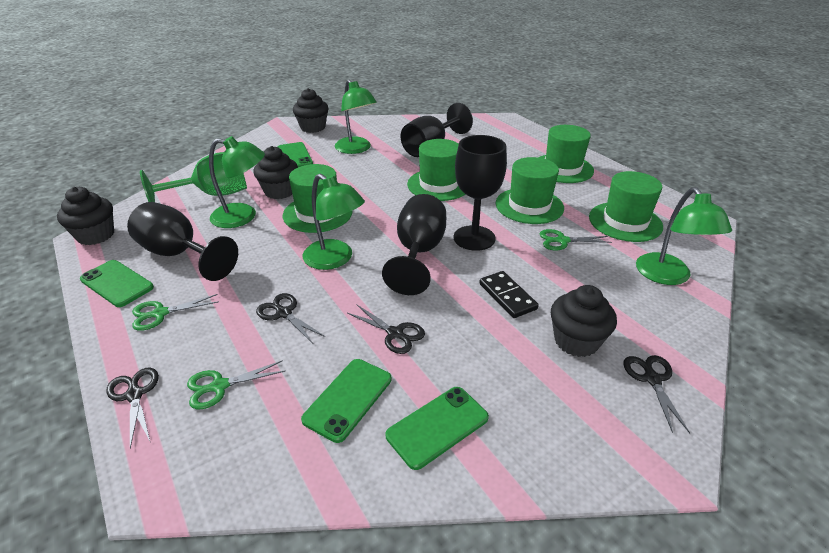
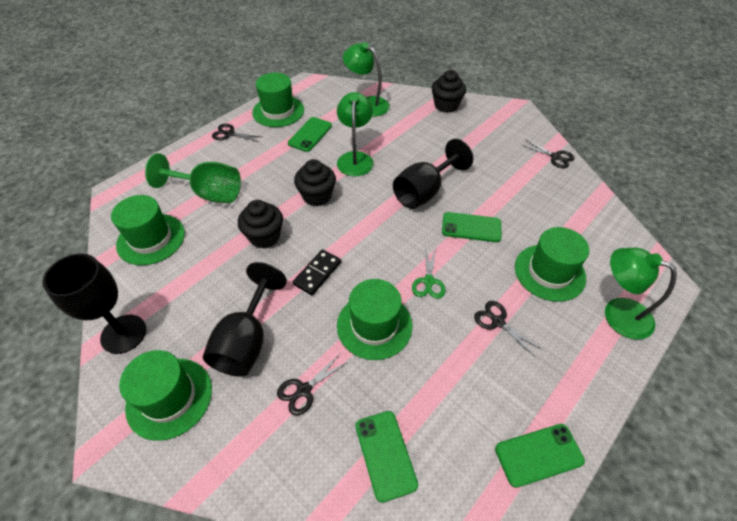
black cupcake: [57,187,114,245] [253,146,298,199] [293,88,328,133] [551,285,617,357] = 4 -> [238,200,283,249] [294,159,336,207] [432,70,466,113] = 3
black goblet: [127,202,238,281] [382,194,446,295] [401,103,473,157] [454,135,507,251] = 4 -> [42,253,146,354] [203,262,287,376] [393,139,473,209] = 3
green lamp: [209,136,265,228] [303,174,365,270] [335,79,377,154] [636,187,732,285] = 4 -> [337,92,374,176] [343,42,390,116] [605,248,677,340] = 3
green scissors: [132,294,219,331] [187,360,286,409] [540,229,612,251] = 3 -> [412,246,446,299] = 1

